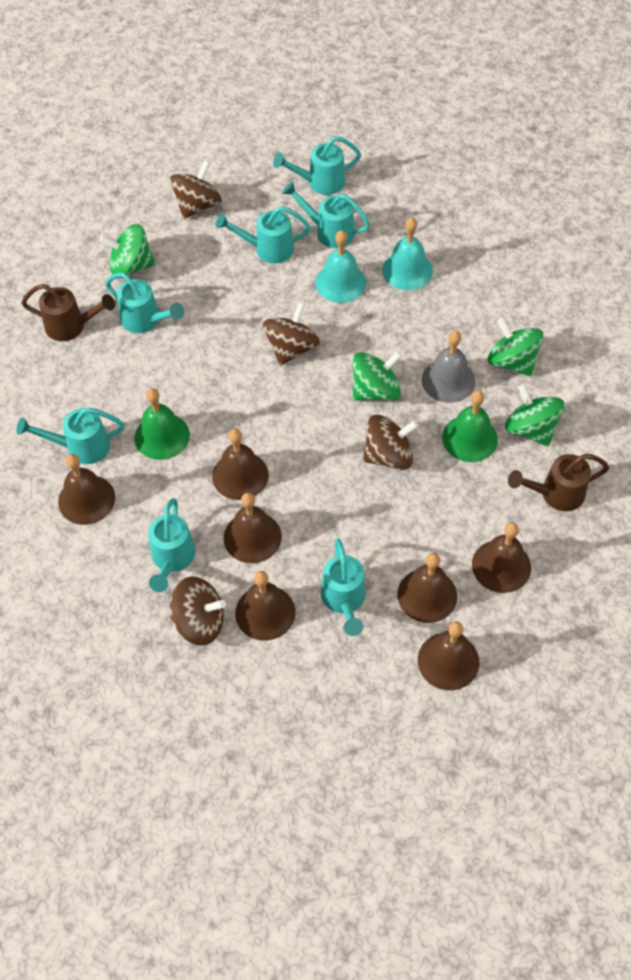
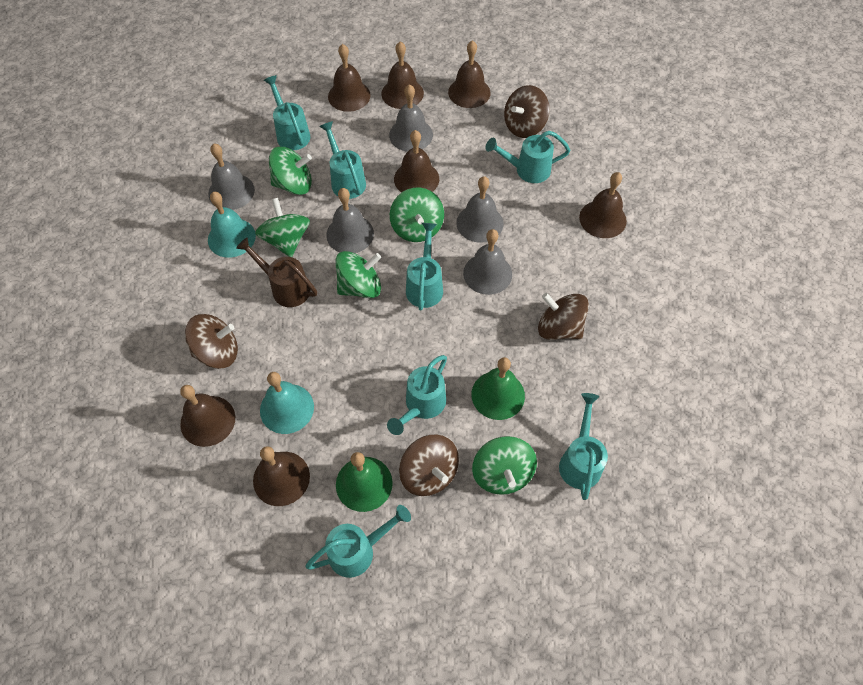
brown watering can: [21,284,115,341] [508,454,609,511] = 2 -> [236,237,317,307] = 1
green spinning top: [99,224,155,278] [353,351,402,401] [488,318,544,376] [505,384,565,446] = 4 -> [255,198,310,257] [269,147,312,195] [335,251,381,298] [390,187,444,242] [472,436,537,495] = 5
grey bell: [422,331,475,403] = 1 -> [208,144,255,210] [326,188,374,253] [389,84,433,152] [456,176,503,243] [463,229,512,295] = 5

